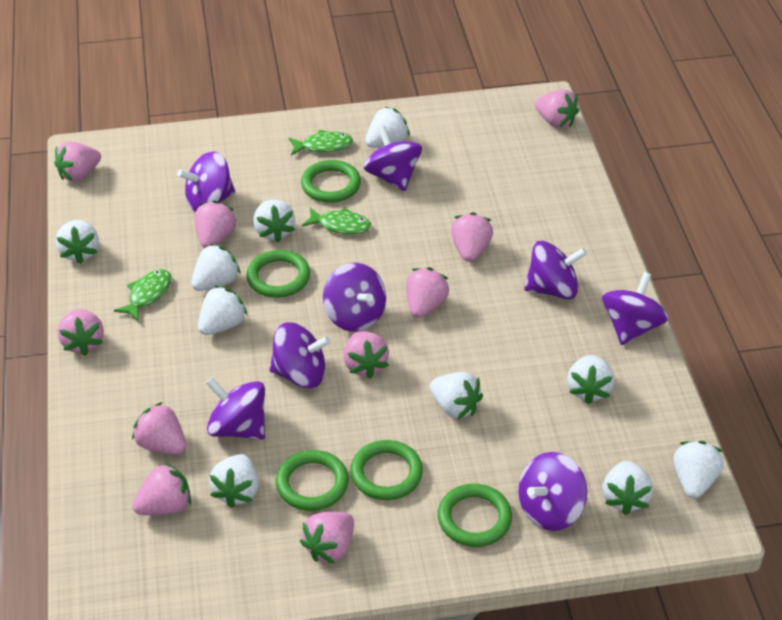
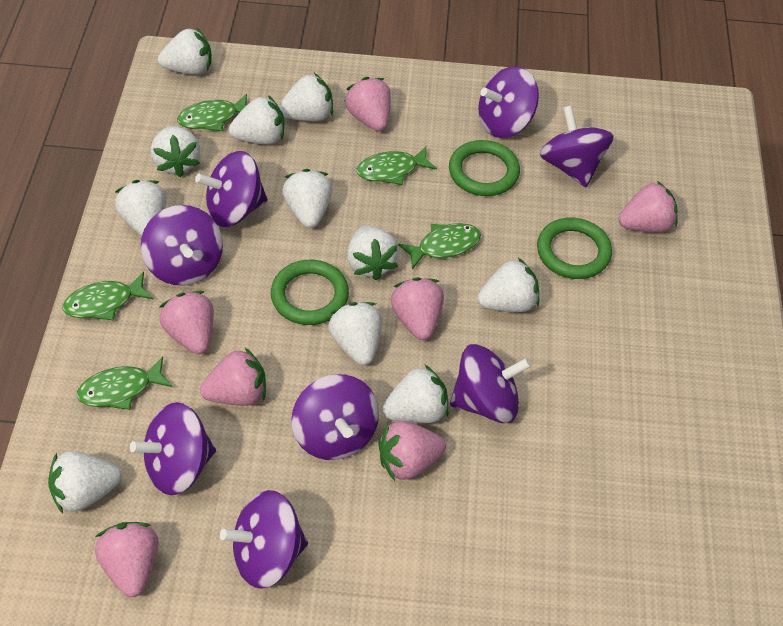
green fish: [114,269,172,321] [288,130,353,155] [302,207,371,235] = 3 -> [63,272,153,321] [77,357,172,410] [177,94,247,131] [357,146,437,185] [398,223,481,270] = 5
green ring: [246,250,310,298] [276,450,349,511] [301,160,361,203] [350,440,423,500] [438,484,512,547] = 5 -> [271,260,349,325] [449,140,520,196] [537,218,612,279] = 3
pink strawberry: [54,142,101,182] [58,309,104,356] [132,402,186,454] [132,462,191,515] [195,200,237,248] [300,511,354,564] [343,331,389,379] [406,267,449,318] [451,212,493,262] [535,89,579,128] = 10 -> [95,522,159,597] [160,291,214,354] [200,348,266,406] [344,77,391,131] [379,421,446,481] [391,277,444,340] [618,181,678,232] = 7
white strawberry: [56,220,99,264] [191,244,241,291] [198,285,248,335] [209,454,259,508] [253,199,295,242] [365,107,410,148] [430,372,483,420] [567,355,614,404] [603,461,653,515] [674,441,724,498] = 10 -> [48,451,122,513] [115,180,166,236] [151,126,200,177] [158,27,212,75] [229,95,284,144] [279,73,333,121] [282,169,333,228] [328,302,382,365] [347,225,399,281] [382,365,449,423] [477,258,539,312] = 11

